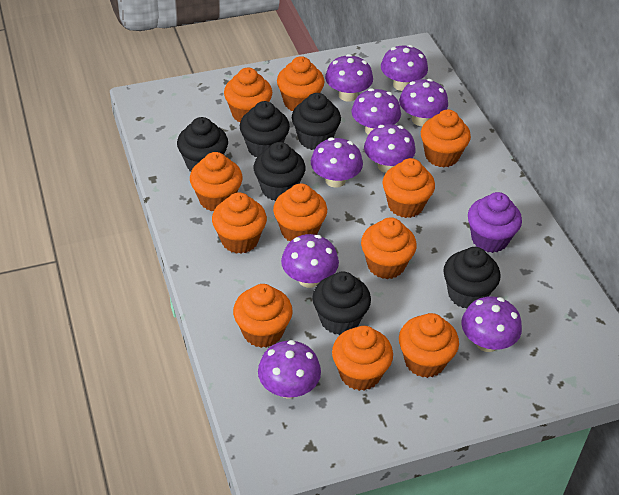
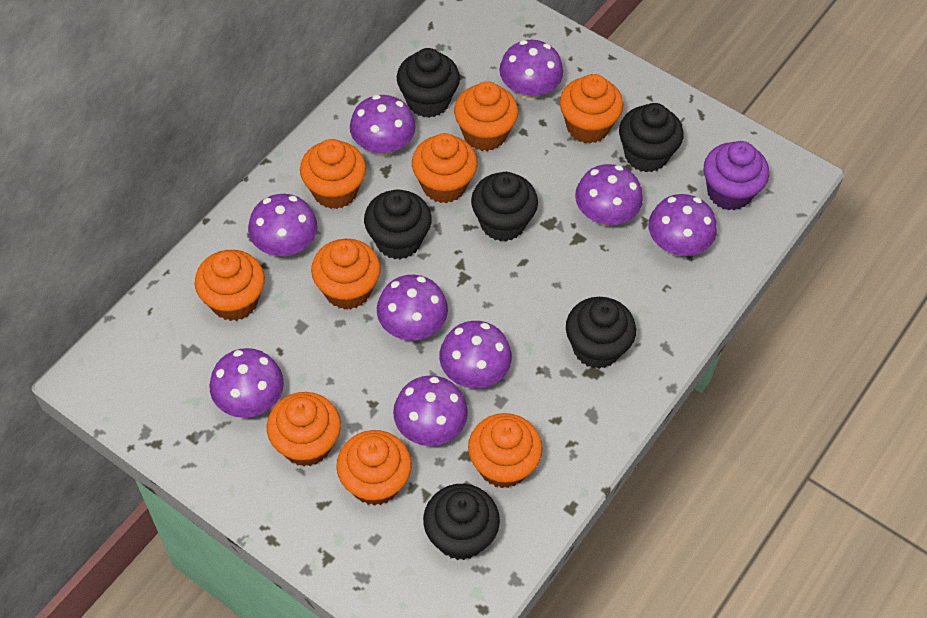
orange cupcake: [190,152,243,211] [212,192,267,254] [224,68,272,122] [233,284,293,348] [273,183,327,241] [277,56,325,111] [332,326,393,391] [361,217,417,279] [382,158,435,218] [399,313,459,378] [421,110,471,167] = 11 -> [195,250,265,321] [267,392,341,467] [300,139,366,209] [311,239,381,310] [337,430,412,506] [412,133,477,203] [454,81,518,151] [468,413,542,488] [560,74,623,144] = 9

